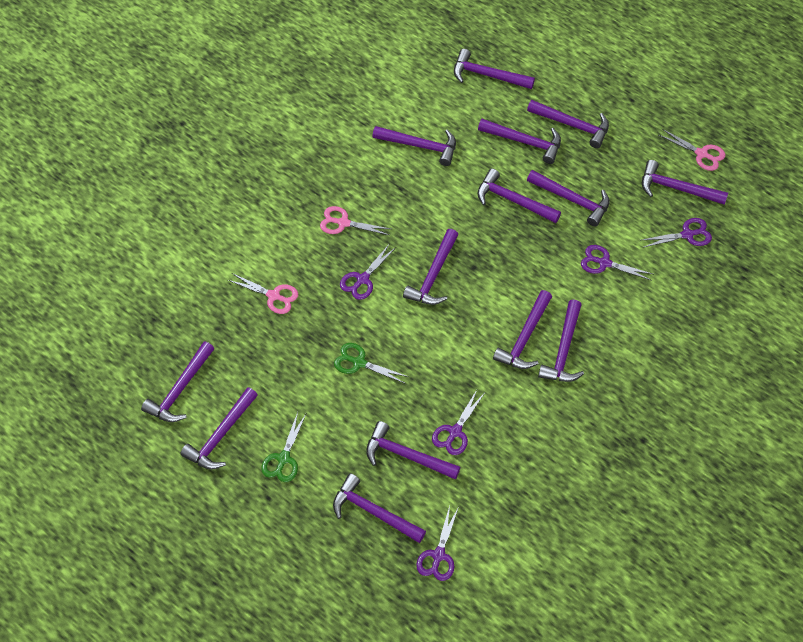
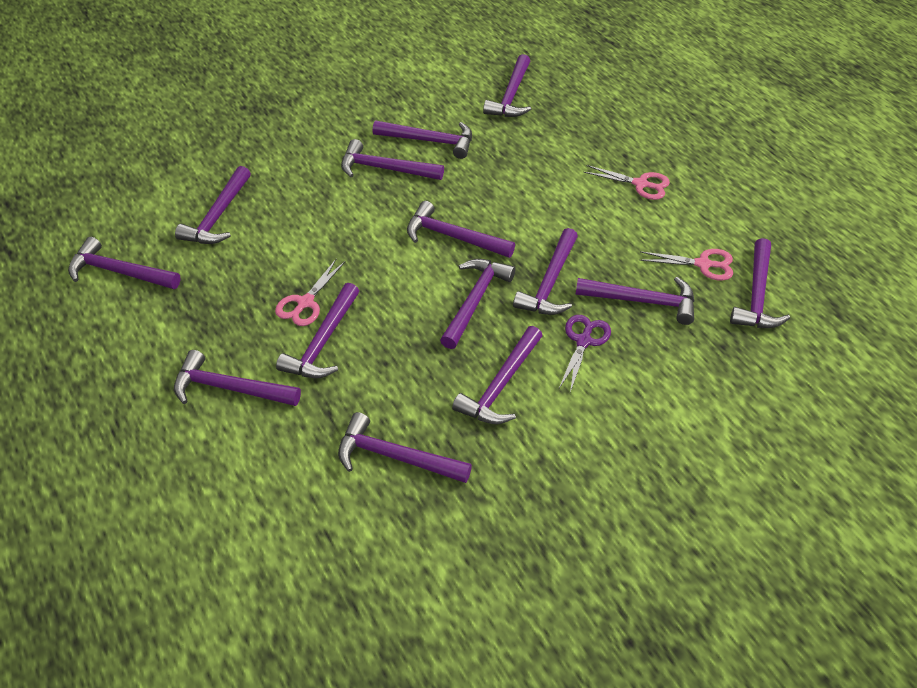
green scissors: [261,412,306,482] [334,343,409,383] = 2 -> none = 0
purple scissors: [340,243,396,300] [416,506,458,581] [432,390,484,455] [581,245,653,281] [642,218,712,247] = 5 -> [559,315,611,392] = 1

